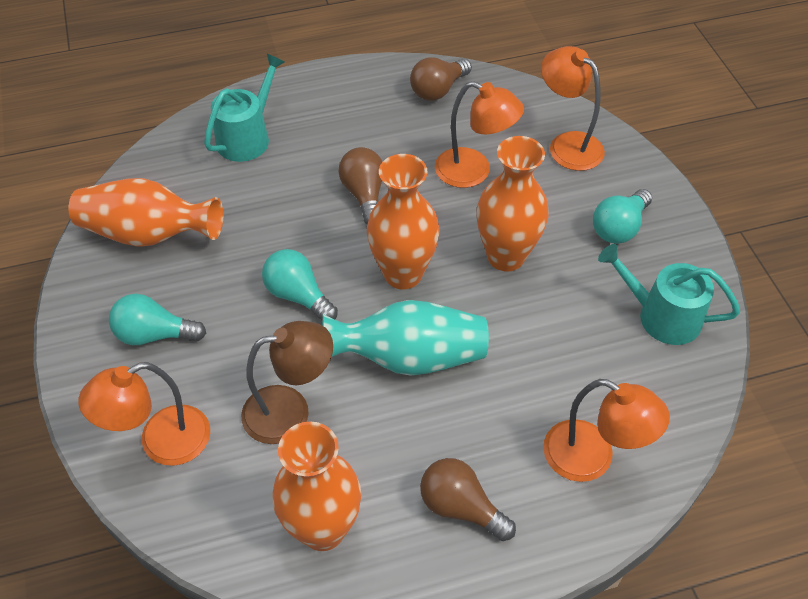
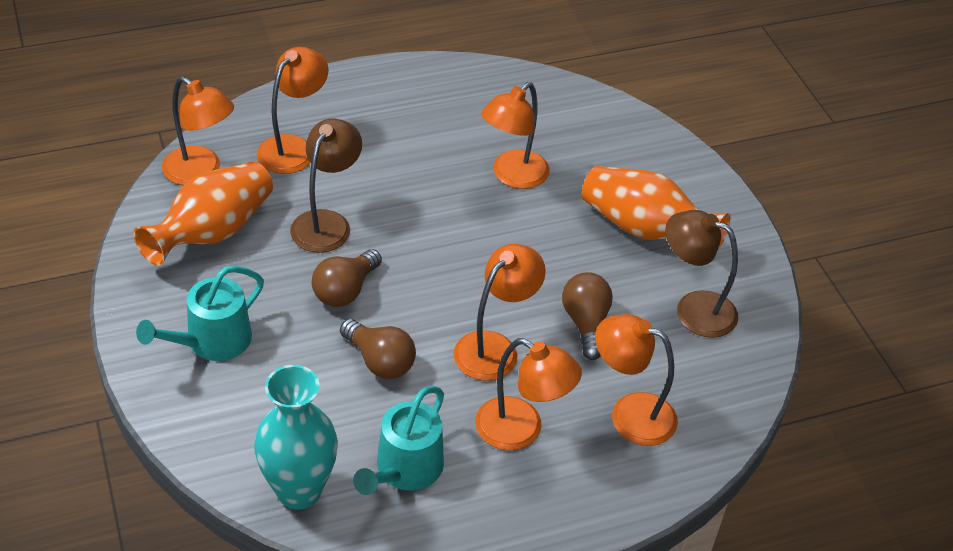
brown lamp: [241,321,333,444] = 1 -> [290,118,362,253] [665,210,738,338] = 2
orange lamp: [78,362,210,466] [435,81,524,188] [541,46,605,171] [543,379,670,482] = 4 -> [162,77,234,185] [257,47,329,174] [453,244,546,381] [475,338,582,451] [481,82,549,189] [595,314,678,446] = 6
orange vase: [68,178,223,247] [272,421,361,551] [367,154,440,289] [477,136,548,272] = 4 -> [134,162,273,266] [582,166,730,249] = 2
turquoise light bulb: [109,294,206,345] [262,249,338,320] [593,189,652,244] = 3 -> none = 0

